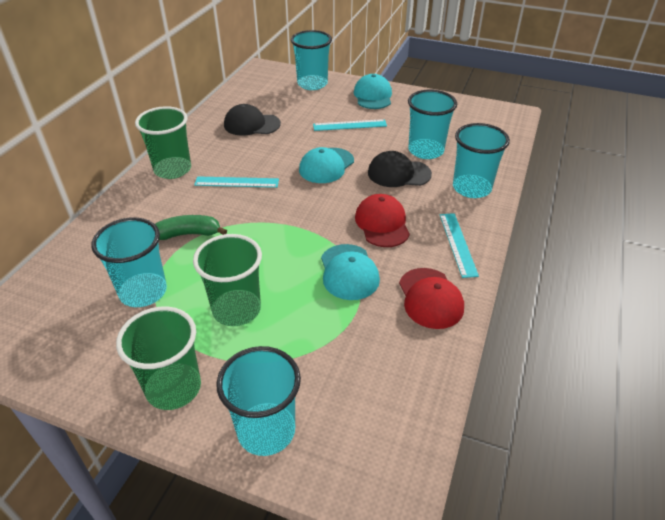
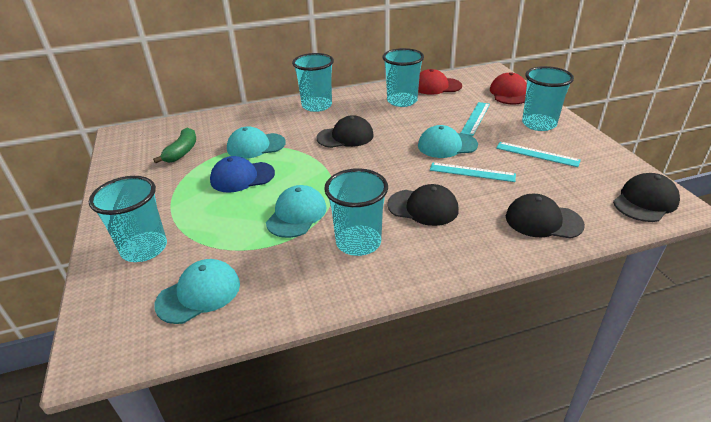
black cap: [224,104,281,136] [368,151,432,187] = 2 -> [317,115,374,148] [387,184,459,226] [506,194,585,239] [613,173,680,222] = 4
blue cap: none = 0 -> [210,156,275,193] = 1
green cup: [116,306,201,410] [135,106,191,179] [193,234,262,326] = 3 -> none = 0
turquoise cap: [299,147,354,183] [321,244,380,300] [354,74,392,109] = 3 -> [154,259,240,324] [227,126,286,159] [266,185,326,238] [418,125,478,158] = 4

